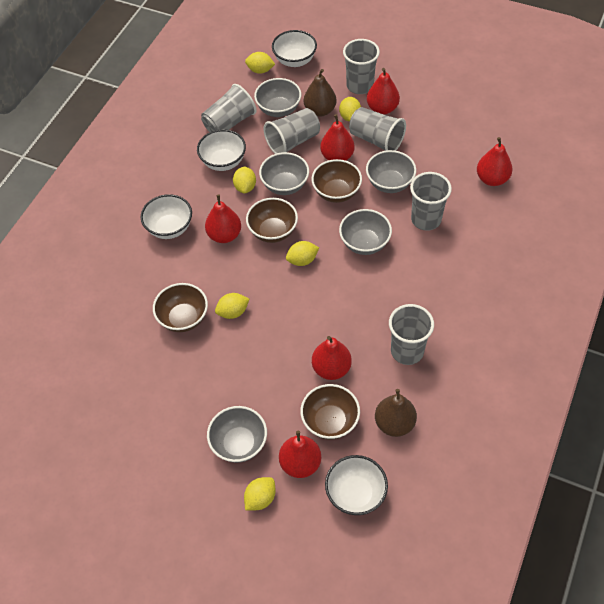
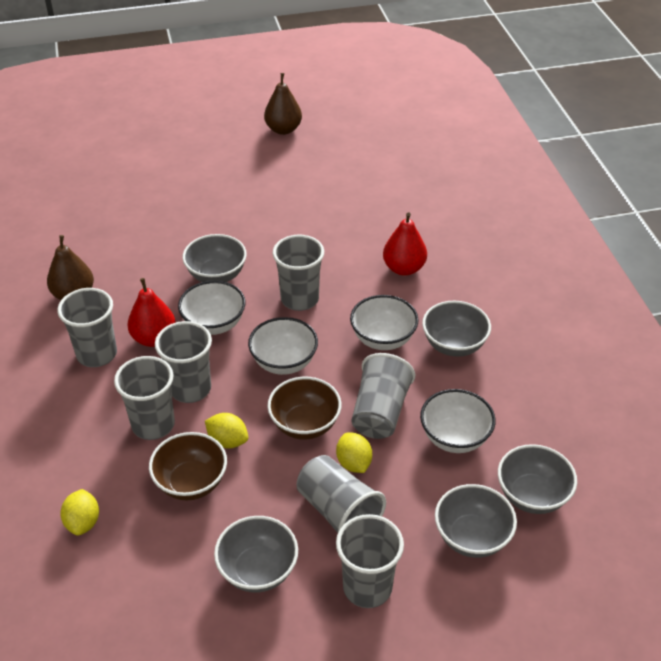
brown bowl: [153,283,208,332] [246,198,298,243] [300,384,360,440] [311,159,362,203] = 4 -> [149,432,227,500] [267,377,342,440] = 2
grey cup: [201,84,256,132] [264,108,320,154] [343,39,380,94] [349,107,406,151] [389,304,434,365] [410,172,452,231] = 6 -> [57,288,117,367] [114,356,175,440] [155,321,212,403] [272,235,324,311] [296,455,386,533] [336,514,404,608] [352,353,415,439] = 7
red pear: [205,194,241,243] [279,431,321,478] [312,336,352,380] [320,114,355,161] [367,68,400,115] [477,137,513,186] = 6 -> [127,278,176,347] [383,212,427,276] = 2
yellow lemon: [215,293,249,319] [233,167,256,194] [244,477,276,510] [245,52,275,74] [286,241,319,266] [339,97,361,122] = 6 -> [60,489,99,536] [205,413,248,448] [336,433,372,473] = 3

